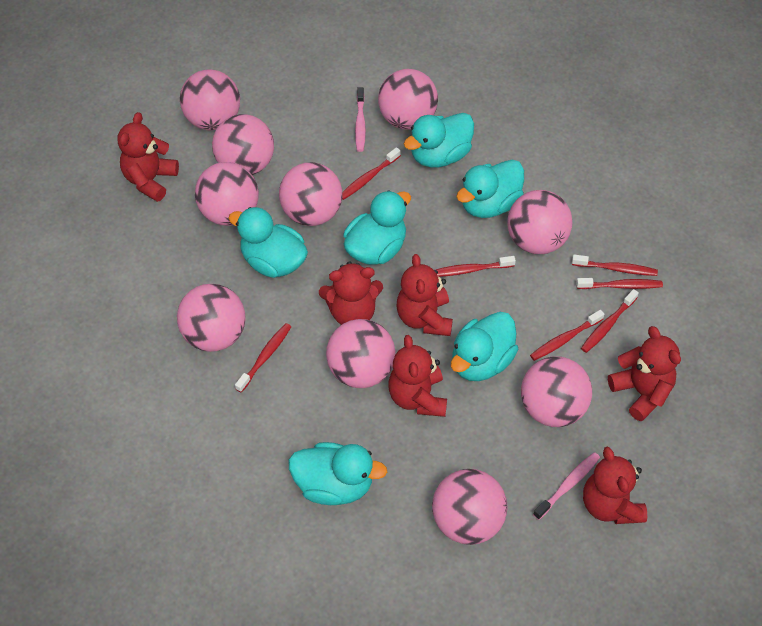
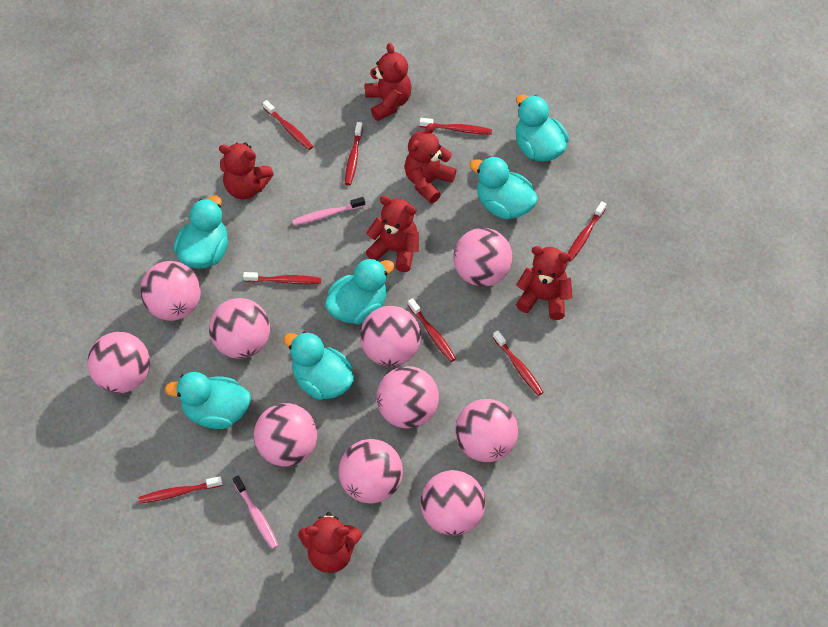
red toothbrush: [235,323,291,393] [342,147,401,200] [436,256,516,277] [530,310,604,361] [572,254,658,276] [576,278,663,289] [581,289,639,353] = 7 -> [138,476,223,503] [243,272,321,284] [263,100,313,150] [345,122,363,185] [408,298,456,362] [420,118,492,135] [493,330,543,396] [568,202,606,262] = 8

